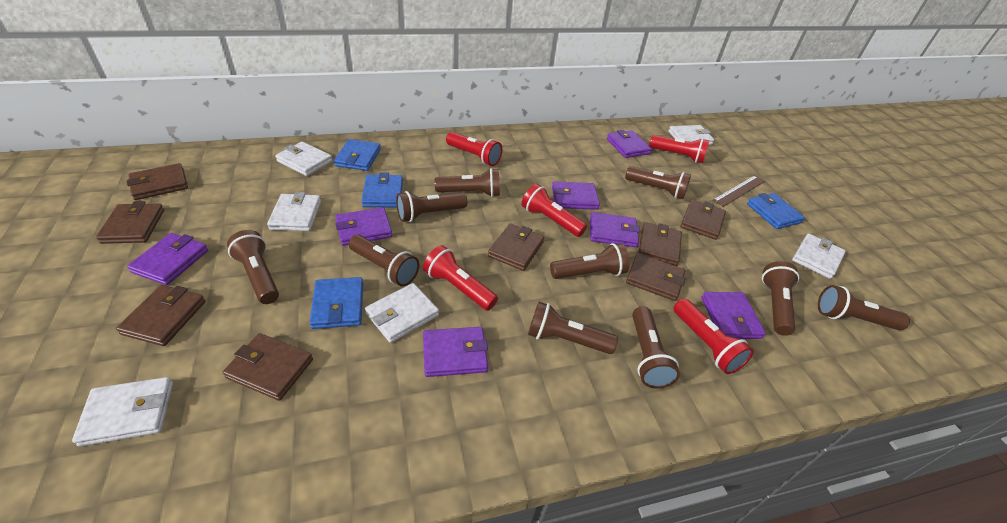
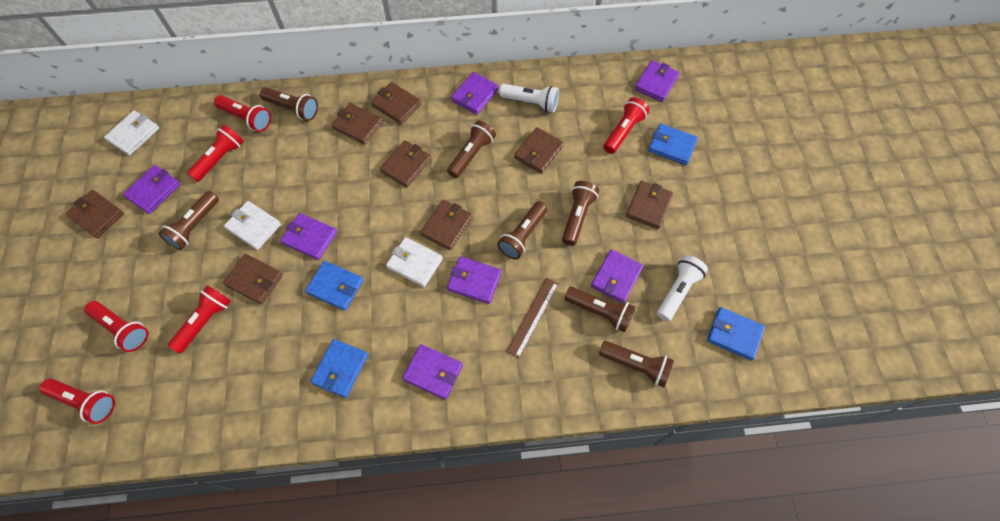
brown flashlight: [227,230,279,304] [348,235,419,286] [396,191,467,222] [435,168,500,197] [528,302,618,354] [550,243,630,279] [625,166,691,199] [632,306,680,389] [762,261,800,336] [818,285,910,330] = 10 -> [158,191,219,250] [260,87,318,121] [447,120,496,178] [497,201,547,259] [562,181,599,246] [565,287,635,332] [599,341,674,387] = 7
red flashlight: [423,245,498,311] [446,132,502,166] [521,184,587,237] [649,135,710,163] [673,299,754,374] = 5 -> [39,379,115,424] [84,301,148,352] [168,285,231,353] [187,124,244,182] [214,95,271,132] [603,97,649,154] = 6
white flashlight: none = 0 -> [499,84,559,112] [657,255,708,321] = 2
white wallet: [72,377,173,447] [267,192,321,231] [275,142,333,176] [365,283,439,343] [669,125,714,145] [792,233,846,279] = 6 -> [104,110,159,155] [224,201,281,250] [386,237,443,287] = 3

